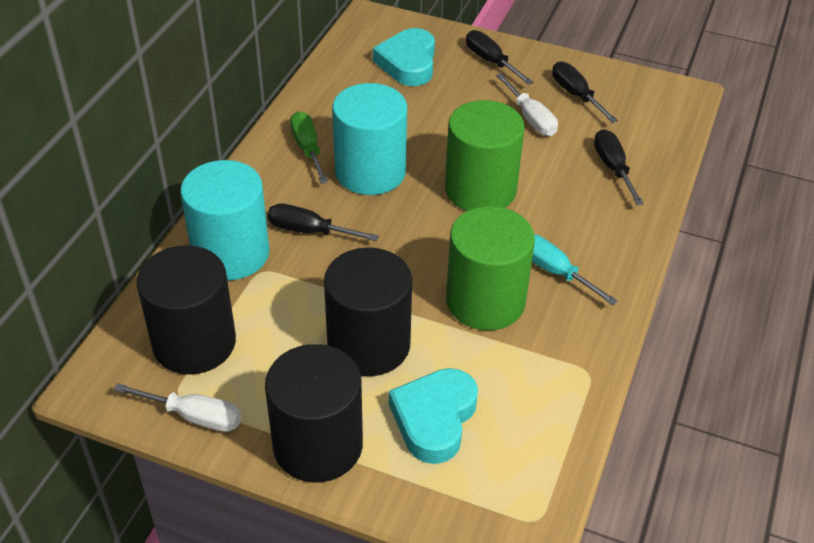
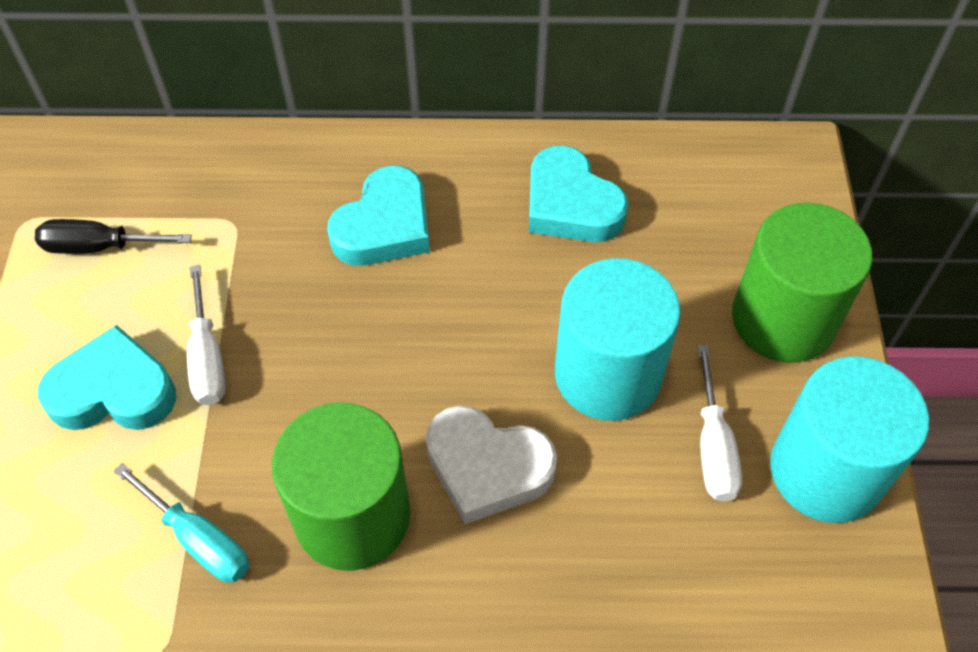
black cylinder: [137,245,236,375] [265,344,363,482] [324,247,412,376] = 3 -> none = 0
black screwdriver: [267,204,379,241] [466,30,534,85] [552,61,618,123] [594,129,644,205] = 4 -> [35,219,192,254] = 1
green screwdriver: [290,111,328,184] = 1 -> none = 0
turquoise heart: [373,28,435,86] [389,368,478,464] = 2 -> [38,325,176,430] [327,166,430,266] [529,145,628,242] = 3
white heart: none = 0 -> [426,406,557,524] = 1

